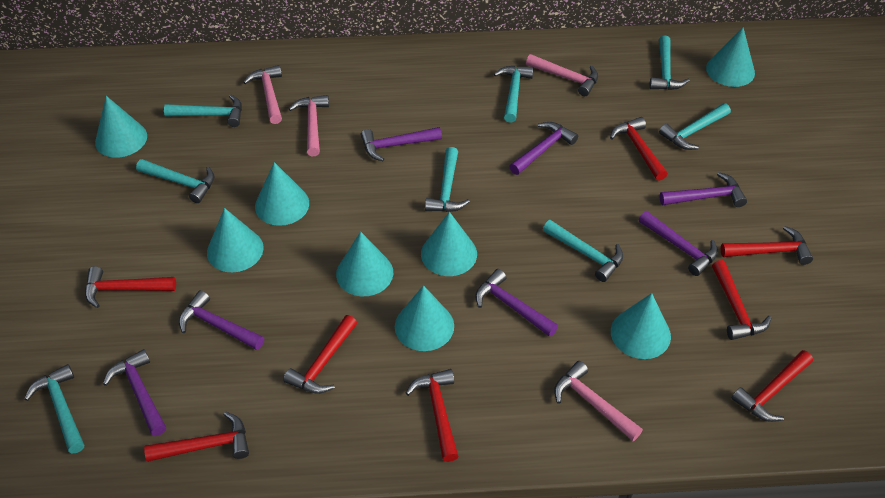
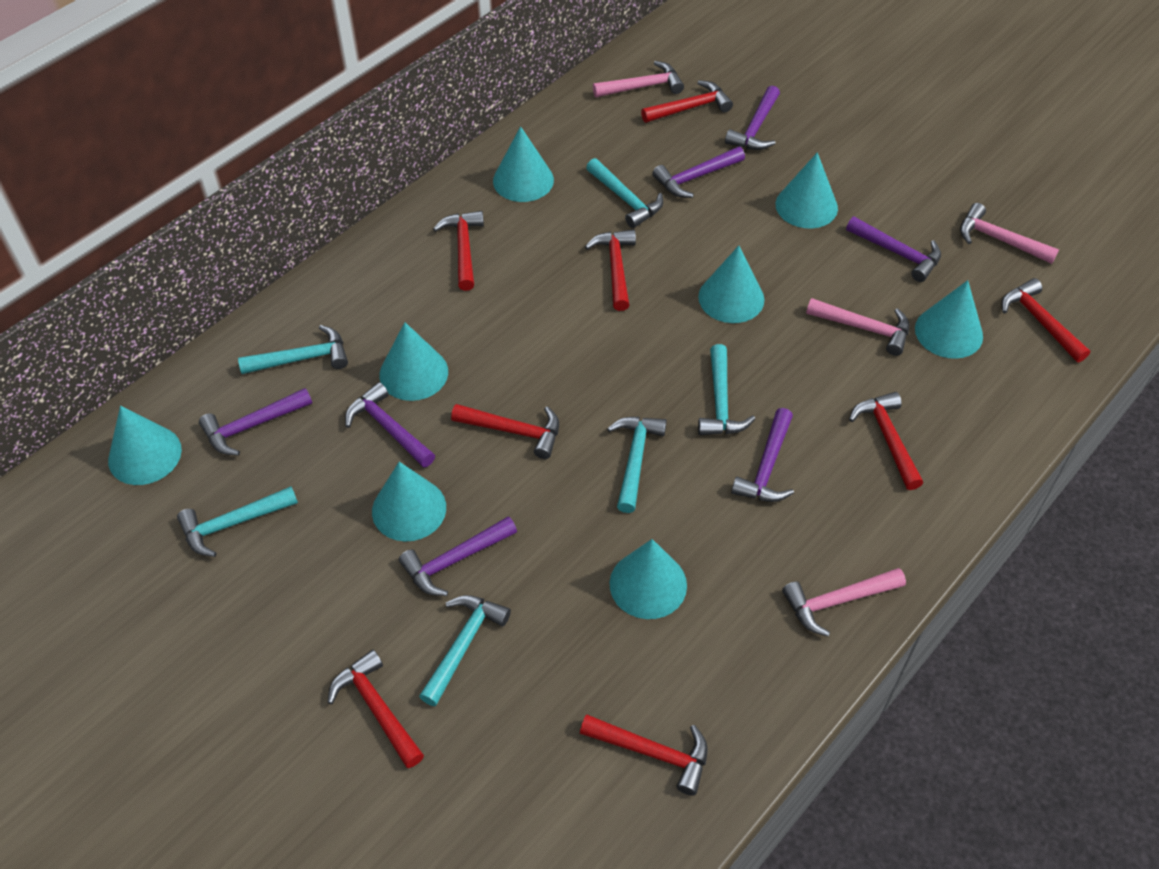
turquoise hammer: [25,364,84,454] [136,159,215,203] [164,95,242,127] [425,147,470,212] [494,66,534,123] [543,220,623,282] [649,36,690,90] [659,103,731,150] = 8 -> [177,486,298,557] [238,325,348,374] [419,595,511,706] [586,158,663,228] [607,417,667,513] [698,344,755,435] = 6

